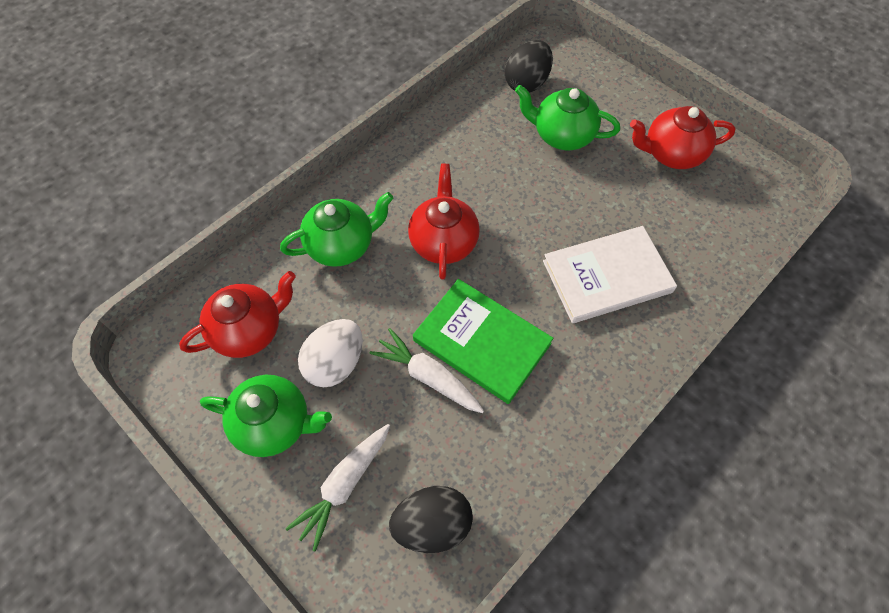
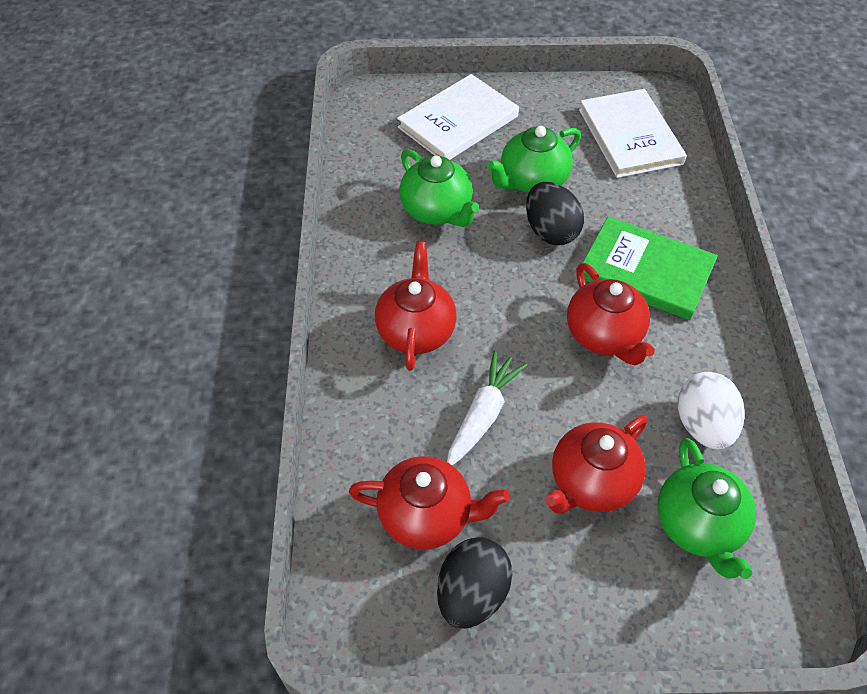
red teapot: [179,271,296,358] [408,164,480,280] [630,106,736,169] = 3 -> [349,456,510,550] [375,242,457,371] [545,415,648,514] [567,263,655,365] = 4
white book: [543,226,677,323] = 1 -> [397,74,519,160] [579,89,687,178] = 2
white carrot: [285,424,390,552] [370,328,484,413] = 2 -> [447,351,527,466] = 1

